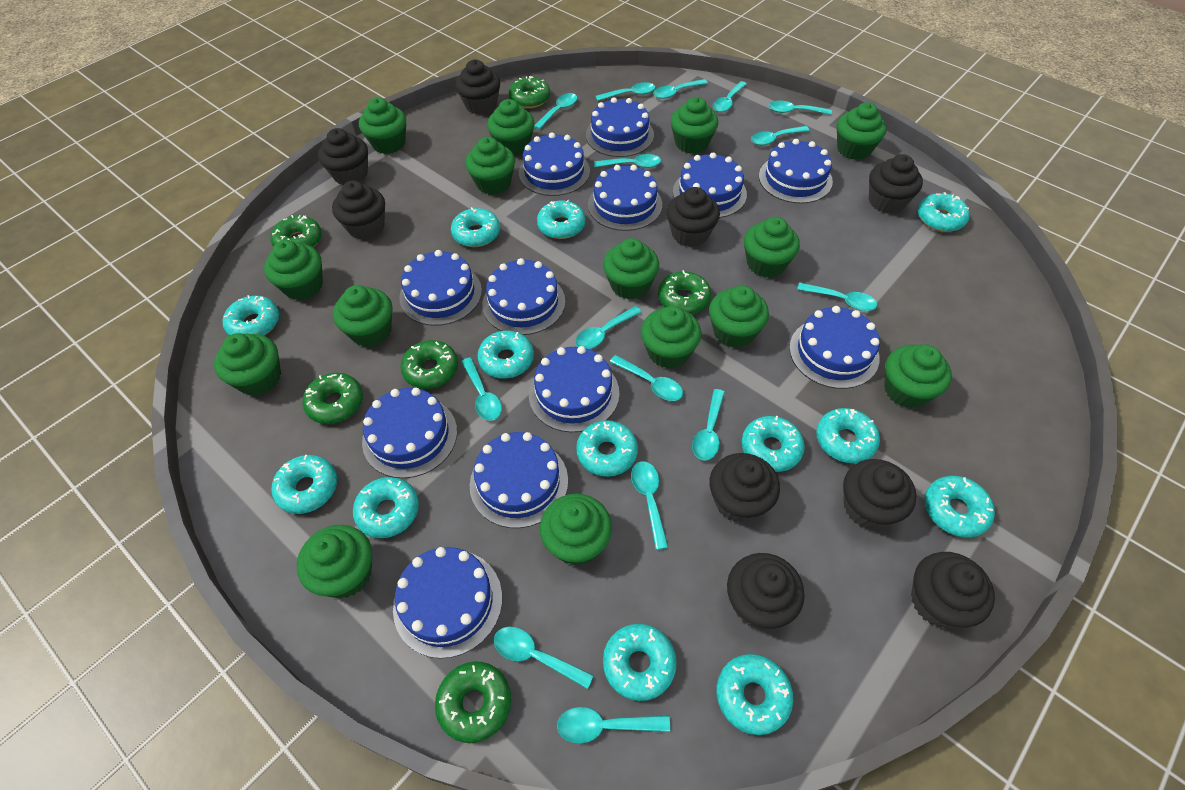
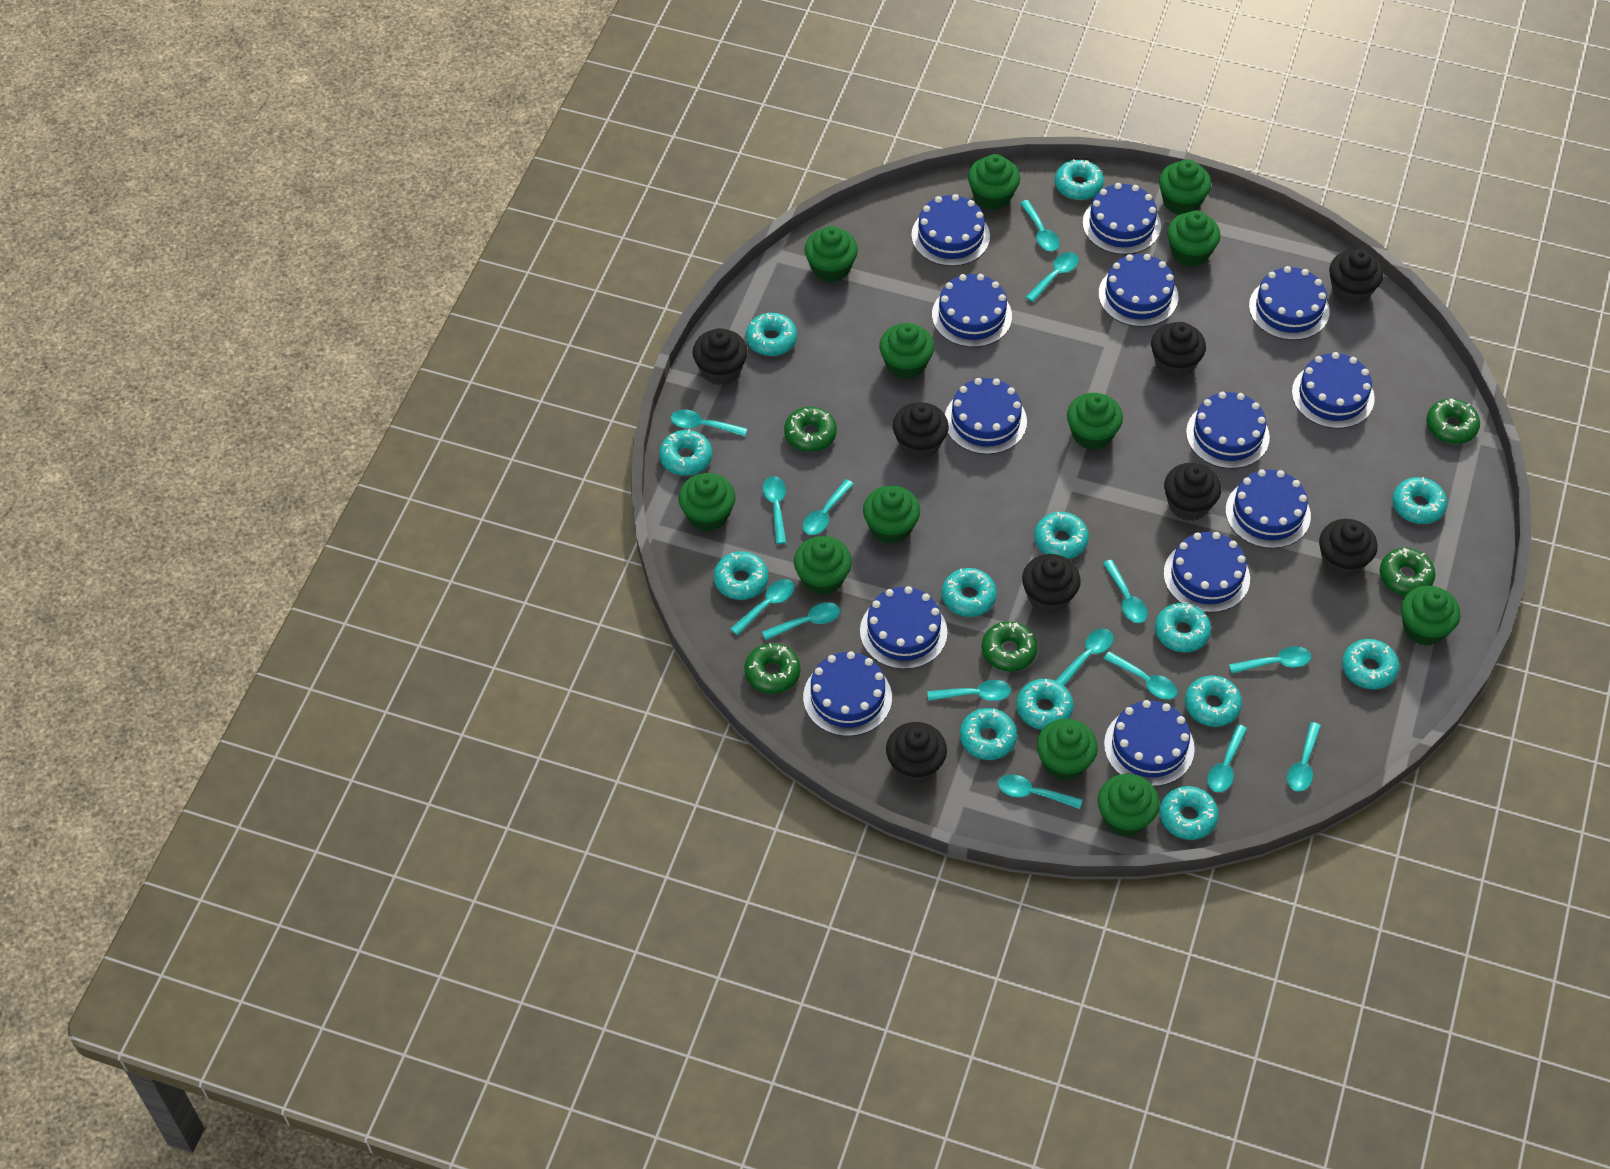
black cupcake: [318,128,368,185] [332,181,385,240] [455,60,500,115] [666,187,720,247] [709,453,780,523] [727,553,805,629] [843,459,917,530] [869,154,923,214] [911,552,995,628] = 9 -> [693,328,748,385] [886,722,947,784] [892,402,949,460] [1022,554,1081,614] [1151,322,1206,379] [1164,463,1221,521] [1319,519,1377,578] [1329,249,1384,305] = 8
blue cake: [362,388,457,478] [393,547,502,659] [399,250,482,326] [470,432,568,528] [482,258,565,335] [519,132,590,196] [529,346,619,432] [586,97,654,157] [588,165,662,231] [673,152,747,218] [759,139,833,203] [789,306,880,389] = 12 -> [803,651,892,736] [860,586,947,669] [911,194,990,266] [932,274,1012,347] [945,378,1027,454] [1083,183,1161,255] [1098,254,1178,327] [1104,700,1195,786] [1164,532,1250,613] [1186,392,1270,469] [1226,469,1311,549] [1249,266,1330,340] [1292,352,1375,429] = 13
green cupcake: [214,333,281,396] [264,240,323,300] [297,525,372,598] [333,285,393,347] [359,98,406,154] [465,137,515,195] [487,99,535,156] [540,494,612,566] [603,238,659,300] [641,306,701,369] [671,97,718,154] [709,286,769,348] [744,217,800,278] [837,102,887,160] [884,345,952,408] = 15 -> [678,473,736,531] [794,536,852,595] [804,226,858,283] [863,485,920,544] [879,323,934,380] [968,154,1020,210] [1037,719,1098,781] [1067,393,1123,450] [1098,774,1160,837] [1159,159,1211,215] [1167,210,1221,267] [1401,586,1460,646] = 12
green donut: [270,215,322,247] [302,373,363,424] [401,340,458,389] [435,661,511,743] [509,76,550,108] [658,270,711,314] = 6 -> [744,643,800,694] [784,407,837,452] [982,621,1038,671] [1380,548,1436,596] [1426,398,1480,444] = 5

